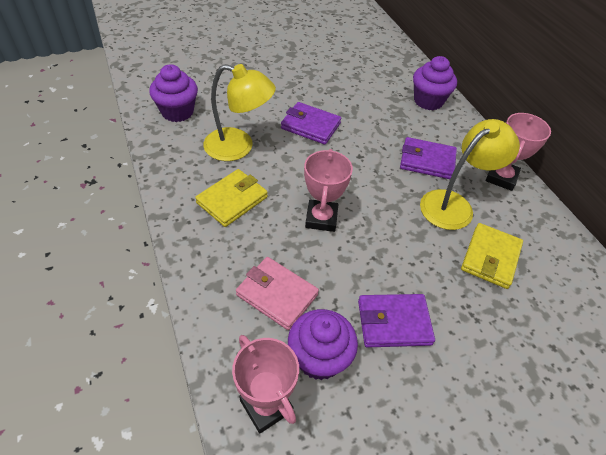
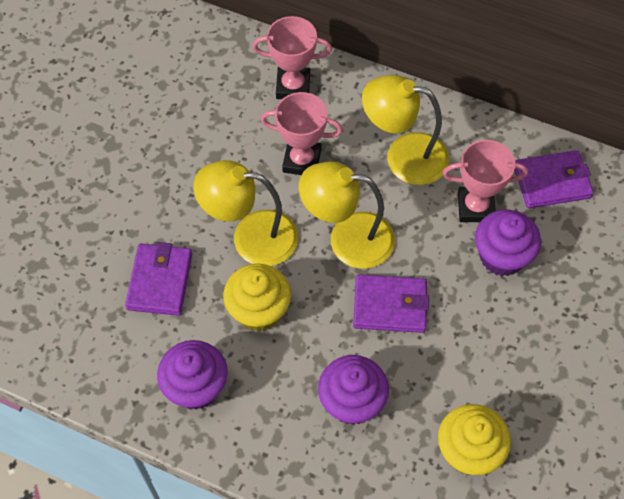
pink wallet: [236,257,319,330] = 1 -> none = 0
yellow cupcake: none = 0 -> [223,263,291,331] [438,404,511,475] = 2
yellow lamp: [203,64,276,161] [420,119,520,230] = 2 -> [193,160,299,266] [299,161,395,269] [362,75,449,185] = 3
yellow wallet: [195,169,268,227] [461,223,523,289] = 2 -> none = 0

